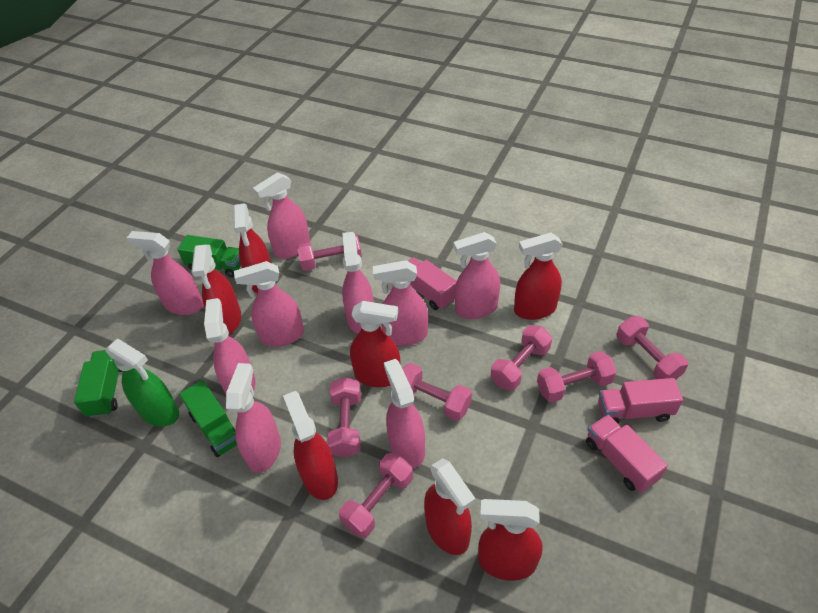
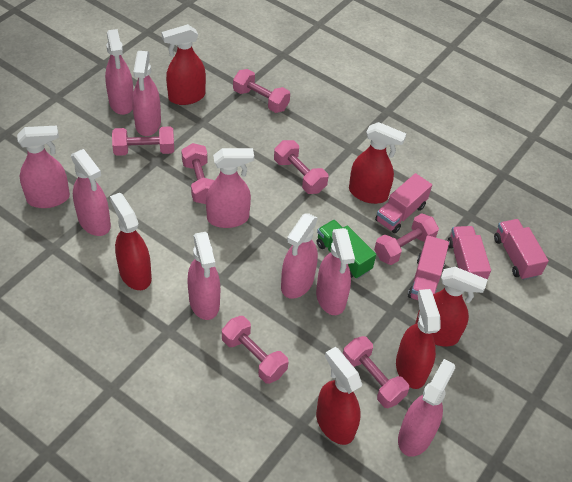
green spray bottle: [105,338,179,427] = 1 -> none = 0
green truck: [74,350,123,418] [177,235,241,277] [180,380,237,457] = 3 -> [316,220,376,279] = 1
pink truck: [408,257,457,310] [586,414,668,493] [598,378,683,424] = 3 -> [375,173,432,234] [408,235,449,300] [448,226,491,279] [494,219,549,280] = 4
red spray bottle: [192,245,241,334] [233,203,271,293] [283,391,338,500] [350,301,401,387] [424,458,476,555] [478,499,543,581] [514,233,563,320] = 7 -> [110,193,152,290] [161,24,206,105] [316,347,362,445] [349,122,406,204] [396,289,441,389] [415,267,487,346] = 6

